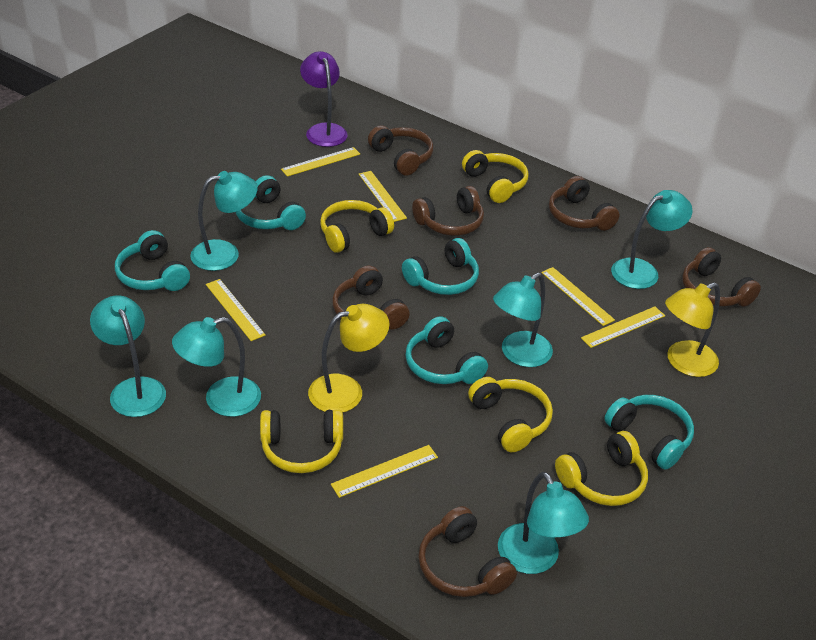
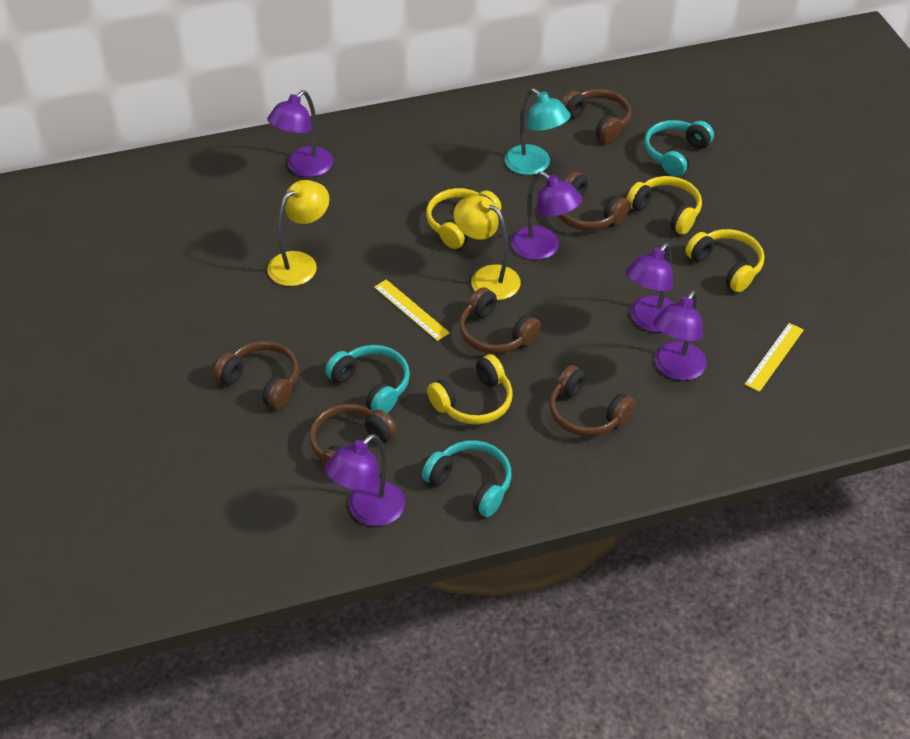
purple lamp: [300,51,348,147] = 1 -> [267,90,333,177] [325,434,405,526] [511,171,582,260] [625,243,674,332] [653,290,707,381] = 5
turquoise headphones: [115,230,190,291] [236,175,306,230] [402,238,479,295] [406,316,488,384] [604,395,694,470] = 5 -> [325,345,410,413] [422,440,512,517] [644,120,714,177] = 3
turquoise lamp: [90,295,166,417] [172,317,261,417] [190,171,257,271] [493,272,553,367] [498,472,589,574] [611,190,693,289] = 6 -> [504,88,571,175] = 1
yellow headphones: [260,409,343,473] [320,200,394,253] [462,150,529,203] [468,377,553,452] [555,431,648,506] = 5 -> [426,188,501,249] [427,354,513,425] [626,176,702,235] [685,229,764,292] = 4
yellow ruler: [206,279,266,341] [281,147,360,177] [331,445,438,498] [359,171,407,222] [541,267,615,326] [581,307,665,348] = 6 -> [374,279,450,341] [744,323,804,392] = 2

